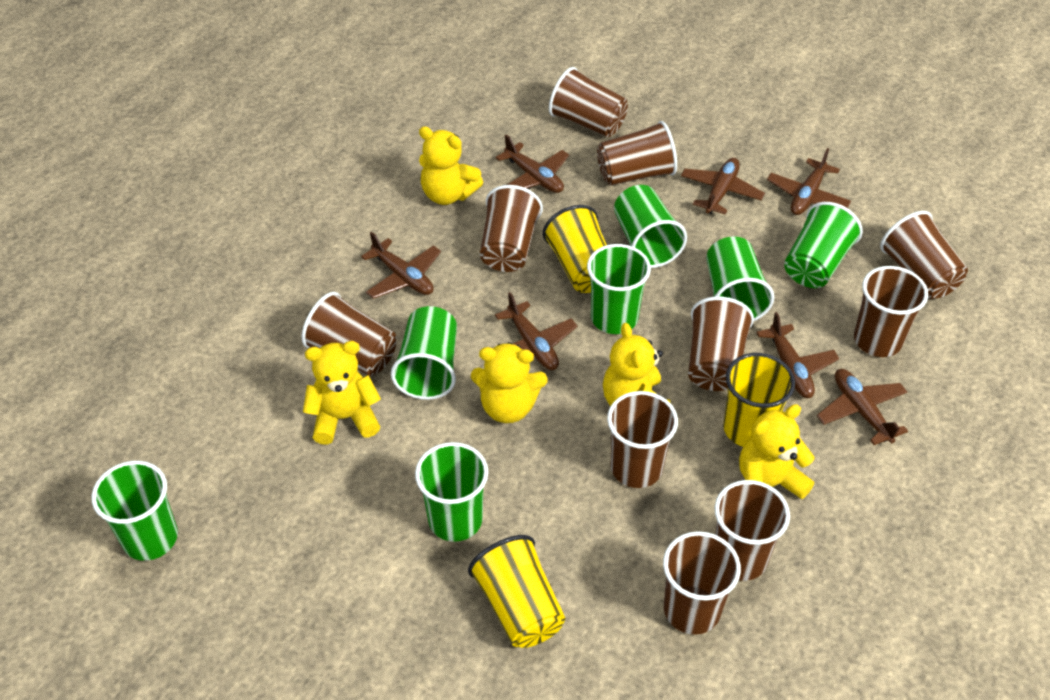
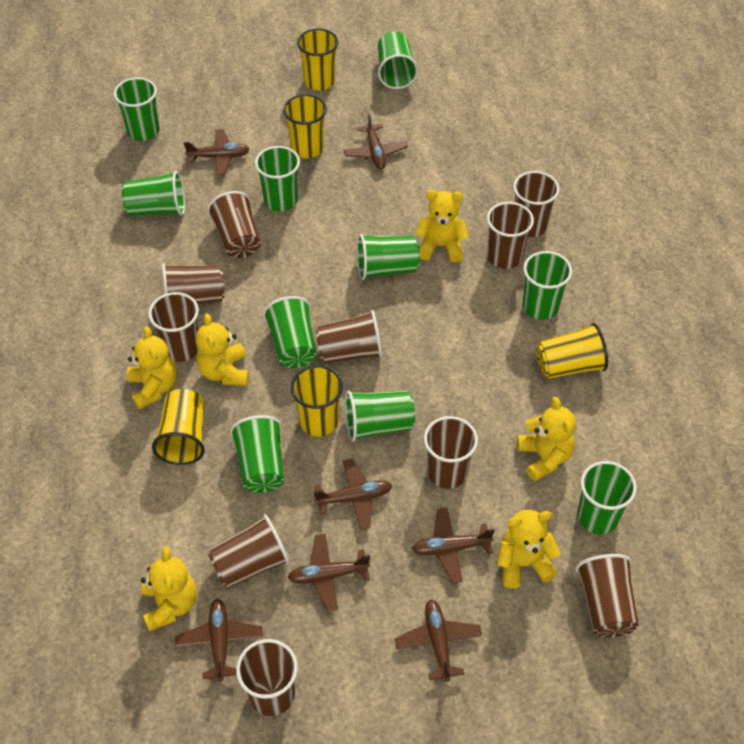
green cup: [92,461,178,561] [391,306,457,400] [415,442,488,542] [587,244,651,334] [614,185,687,268] [706,236,774,321] [784,202,863,288] = 7 -> [114,77,160,141] [122,171,185,216] [230,415,285,493] [255,146,300,211] [263,296,317,368] [345,391,415,442] [357,234,420,280] [378,31,418,89] [523,251,572,319] [577,461,637,535] = 10
yellow cup: [468,535,565,648] [543,205,607,293] [723,353,795,447] = 3 -> [152,389,205,465] [283,94,327,158] [291,365,343,436] [297,28,338,90] [536,323,608,379] = 5
yellow teddy bear: [303,341,381,445] [419,126,483,205] [471,342,547,423] [603,323,670,406] [739,404,815,499] = 5 -> [127,326,177,410] [141,546,197,632] [196,313,249,386] [415,190,469,262] [497,510,561,589] [517,397,576,481] = 6

